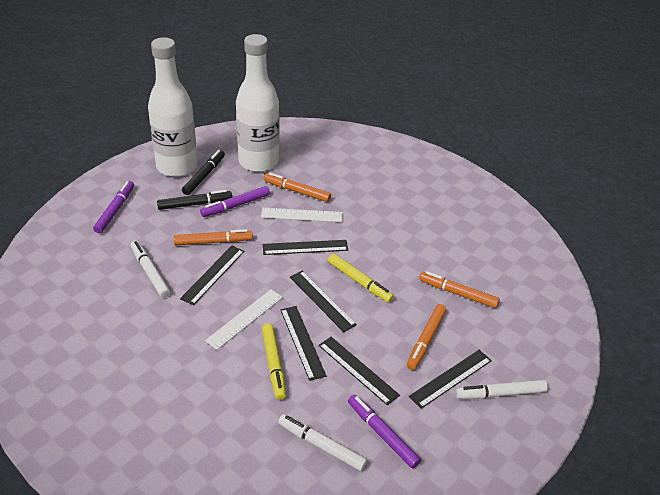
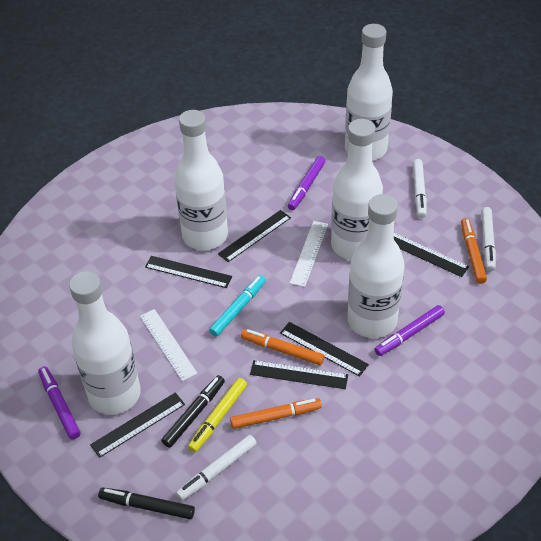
orange marker: [174,229,253,245] [264,172,331,202] [407,304,446,370] [419,271,500,308] = 4 -> [230,398,322,429] [241,329,325,365] [461,218,487,284] = 3
turquoise marker: none = 0 -> [209,275,266,337] = 1
white bottle: [148,37,198,177] [236,34,279,172] = 2 -> [69,271,141,415] [174,110,228,250] [331,119,383,260] [345,24,393,161] [347,194,405,338] = 5
yellow marker: [262,323,286,400] [328,254,394,303] = 2 -> [188,378,247,452] = 1

